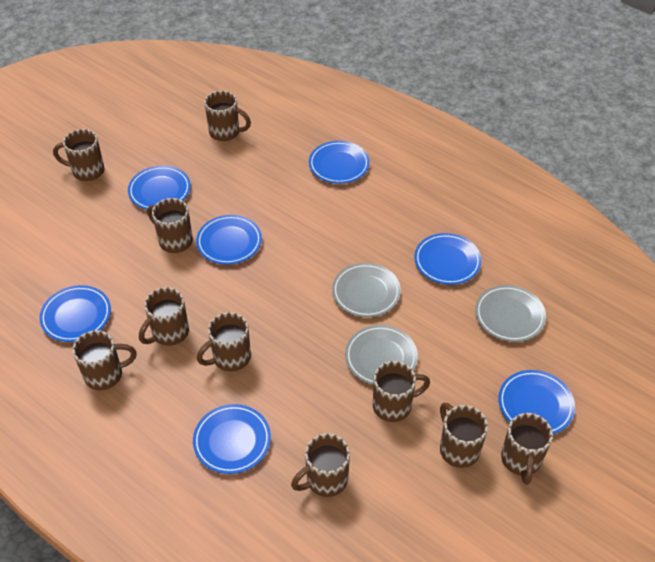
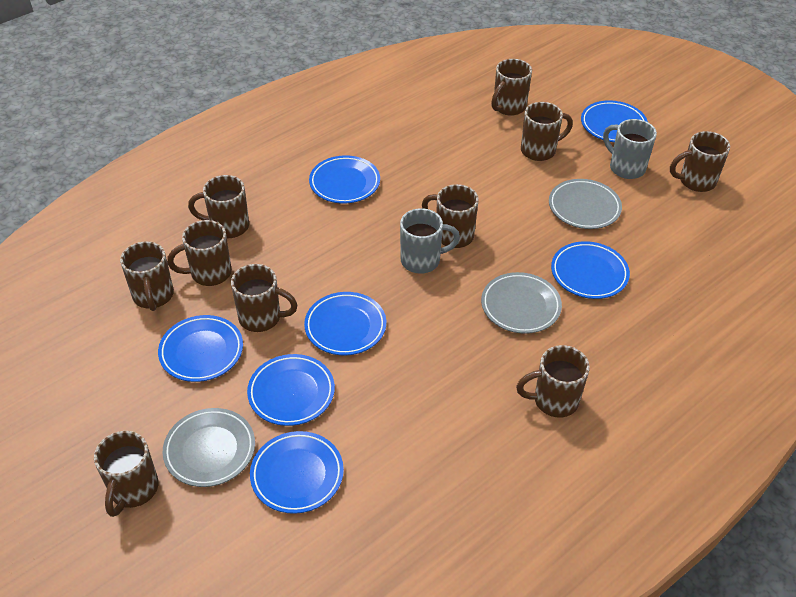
grey mug: none = 0 -> [400,208,460,274] [603,119,657,179] = 2

